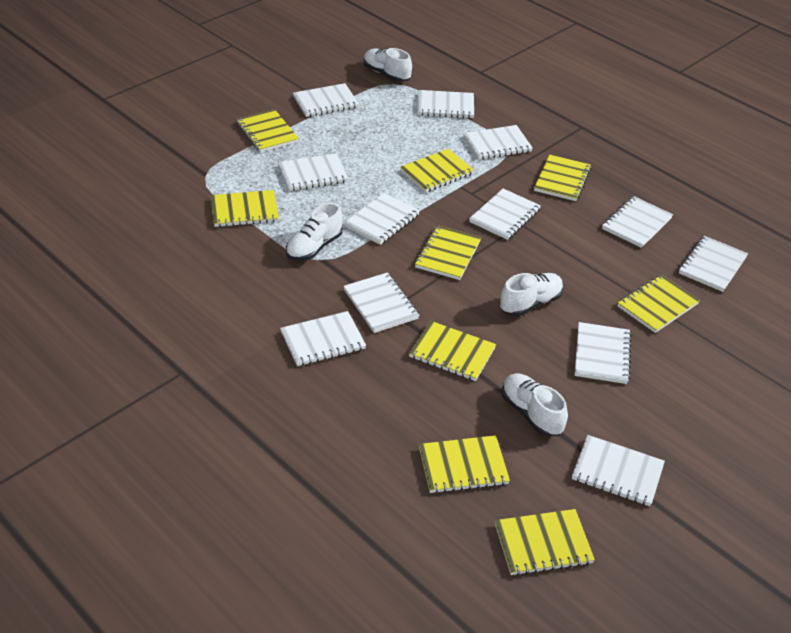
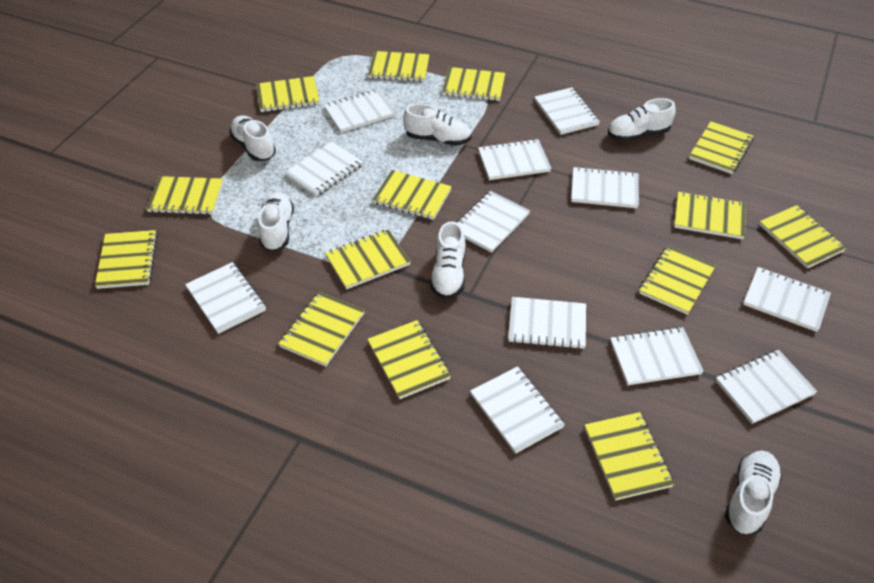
white shoe: [286,202,343,261] [363,48,412,82] [500,273,563,316] [502,373,568,437] = 4 -> [229,116,276,161] [258,192,294,251] [403,104,471,146] [430,221,466,299] [608,98,676,142] [725,450,782,534] = 6
yellow notebook: [211,190,279,227] [237,109,299,152] [400,149,474,192] [409,321,496,381] [415,225,481,280] [419,435,510,494] [495,509,595,576] [534,155,591,201] [618,274,700,333] = 9 -> [95,230,158,289] [146,176,223,215] [256,76,319,112] [278,291,365,367] [325,229,411,289] [367,320,451,399] [368,51,429,82] [372,170,452,220] [442,67,505,101] [585,412,674,501] [639,246,716,315] [674,192,746,239] [689,121,753,174] [759,205,846,268] = 14

